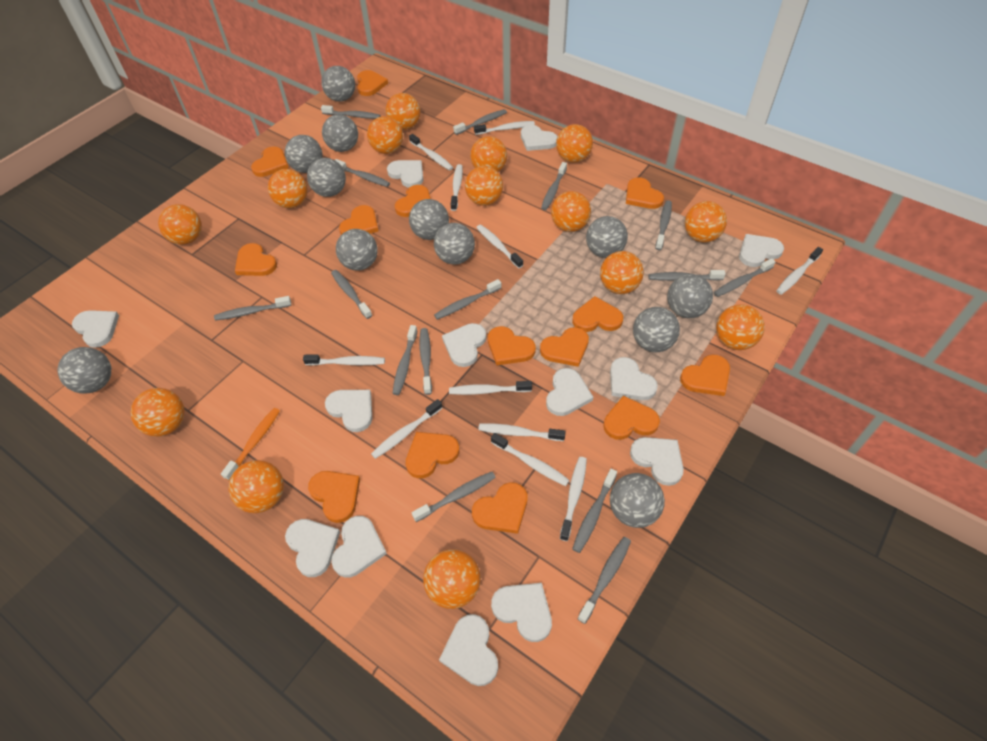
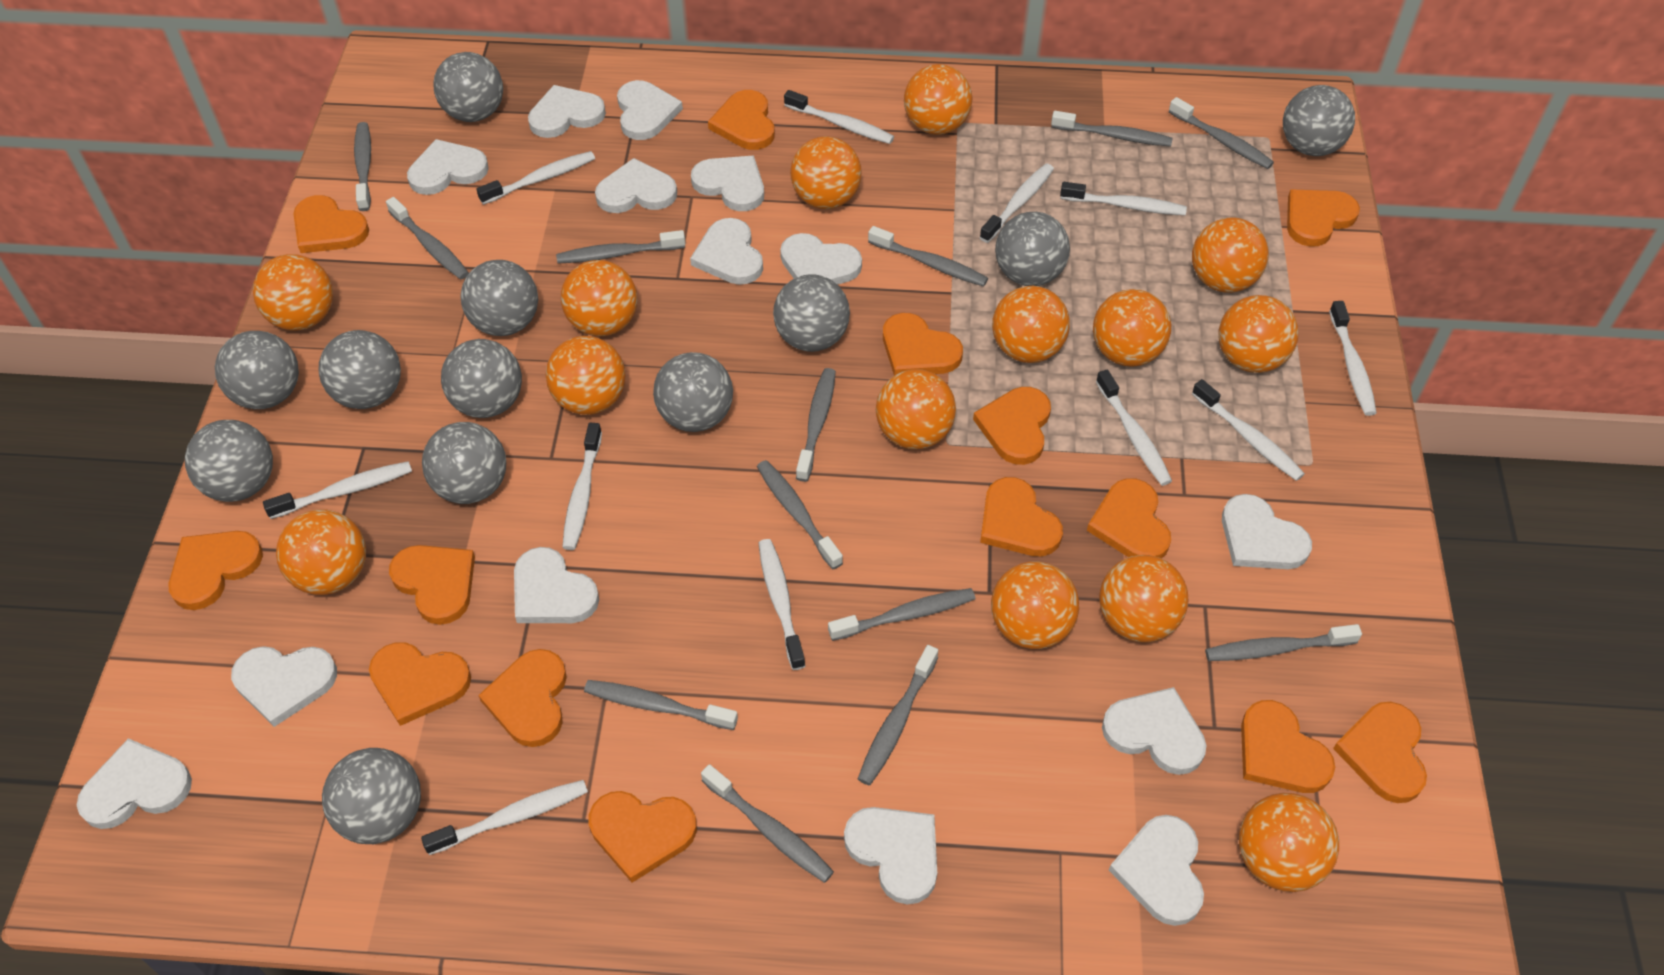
grey toothbrush: [214,296,291,321] [321,105,380,119] [331,270,372,319] [335,159,390,187] [392,325,417,395] [412,472,496,522] [420,328,432,395] [434,279,501,320] [453,109,507,135] [541,162,567,210] [572,469,617,553] [577,537,631,624] [648,270,726,281] [655,200,672,250] [713,258,775,297] = 15 -> [354,122,371,211] [386,197,469,279] [556,230,686,264] [584,680,738,730] [701,764,834,883] [757,460,843,569] [796,368,836,482] [828,588,975,641] [858,645,938,785] [868,226,988,287] [1051,111,1173,147] [1169,97,1274,169] [1205,624,1362,661] = 13
orange toothbrush: [221,408,280,481] = 1 -> none = 0
white heart: [72,310,119,348] [285,519,340,577] [325,390,372,432] [331,516,387,577] [387,160,423,188] [439,614,498,686] [442,323,486,367] [491,583,552,642] [521,125,558,151] [546,368,593,416] [610,357,658,400] [630,437,684,486] [739,234,784,267] = 13 -> [77,738,192,829] [231,646,337,727] [407,139,489,195] [514,547,599,623] [528,85,606,138] [595,158,677,213] [617,80,683,140] [690,218,763,285] [691,156,764,211] [780,233,862,285] [844,807,937,905] [1102,687,1207,775] [1109,815,1204,926] [1222,494,1312,569] = 14

